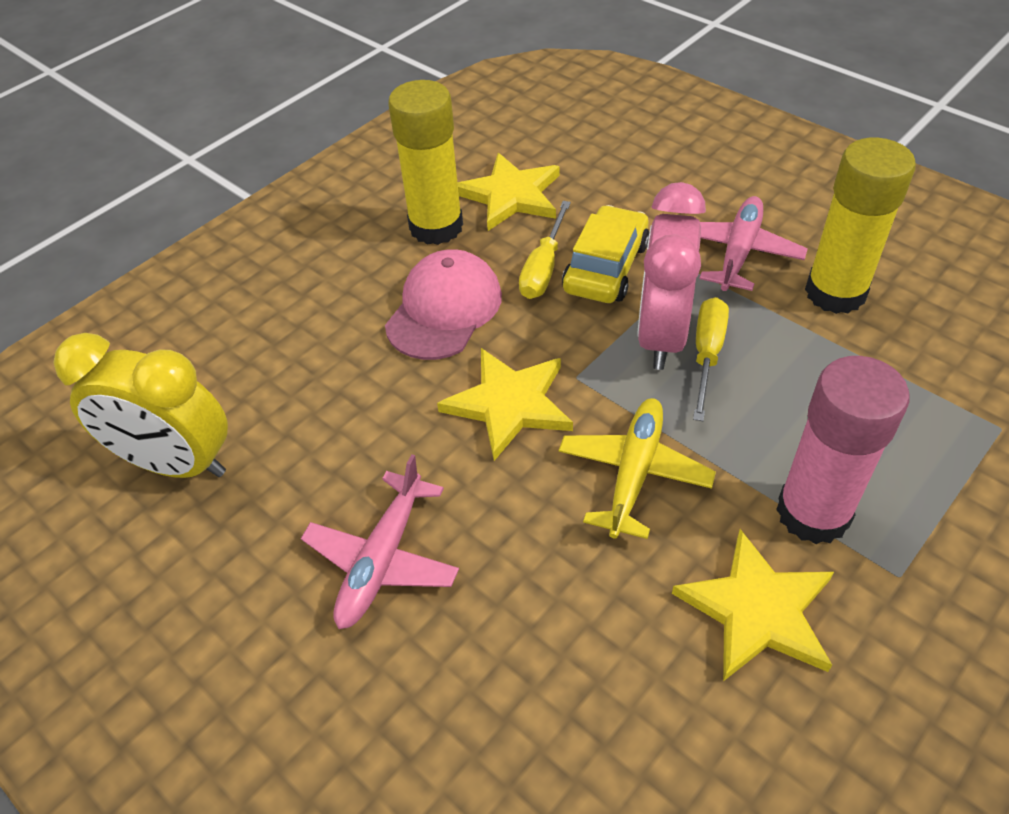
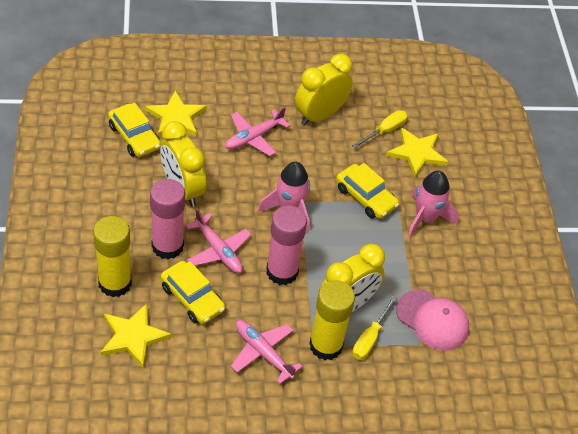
pink clock: [637,182,706,370] = 1 -> none = 0
pink glue stick: [776,356,909,544] = 1 -> [150,179,185,259] [266,205,307,285] = 2
pink plane: [301,454,459,629] [699,196,808,291] = 2 -> [186,208,251,273] [225,107,290,156] [231,320,303,384] = 3
pink rocket: none = 0 -> [258,162,310,232] [407,170,458,238] = 2
yellow car: [562,205,649,303] = 1 -> [108,103,161,157] [160,261,225,324] [336,163,399,219] = 3
yellow clock: [53,333,228,478] = 1 -> [160,121,206,207] [295,54,352,125] [319,244,385,312] = 3
yellow plane: [559,398,716,539] = 1 -> none = 0

